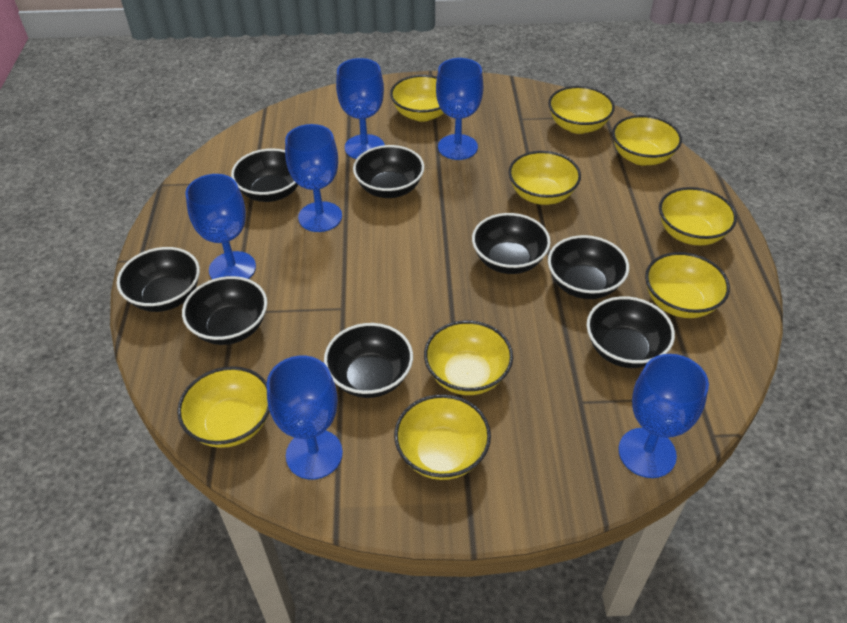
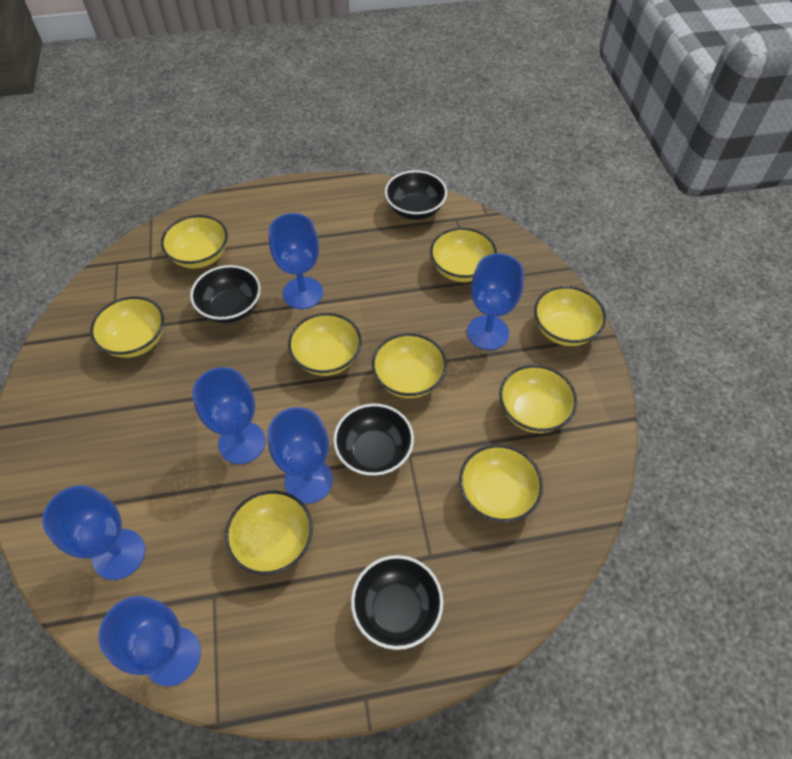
black bowl: [117,247,200,312] [182,276,267,345] [231,148,298,202] [324,323,413,398] [353,145,424,198] [472,213,551,274] [548,235,629,299] [586,296,675,368] = 8 -> [190,265,261,323] [333,404,414,476] [351,555,443,650] [385,170,447,220] = 4

